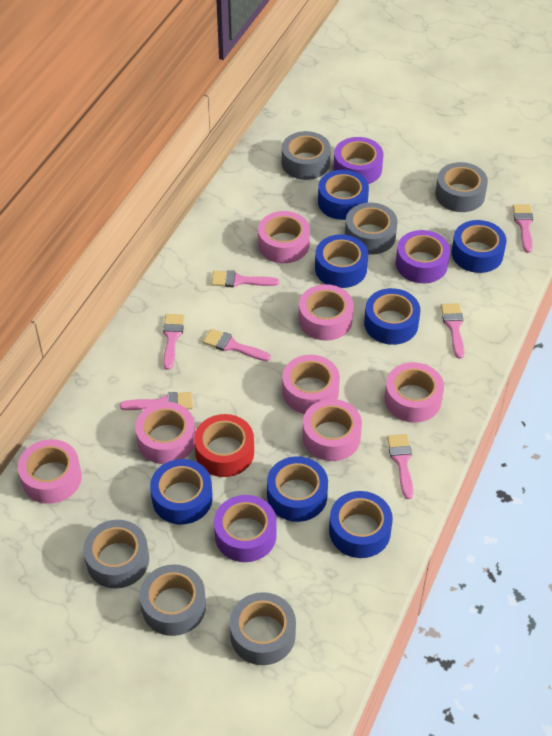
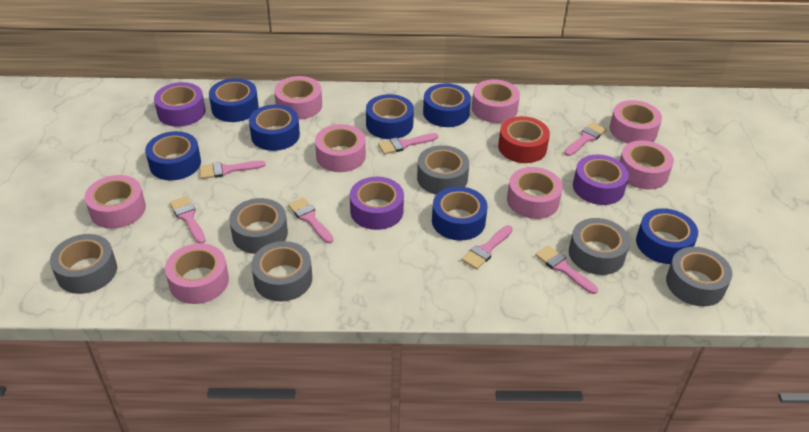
pink tape: [18,439,82,504] [135,402,195,464] [258,211,310,263] [282,355,340,414] [299,284,354,341] [302,399,362,461] [385,362,444,423] = 7 -> [85,175,146,229] [165,243,229,304] [274,76,322,120] [315,124,366,172] [472,80,520,123] [507,167,563,219] [610,100,662,144] [620,141,674,190] = 8

